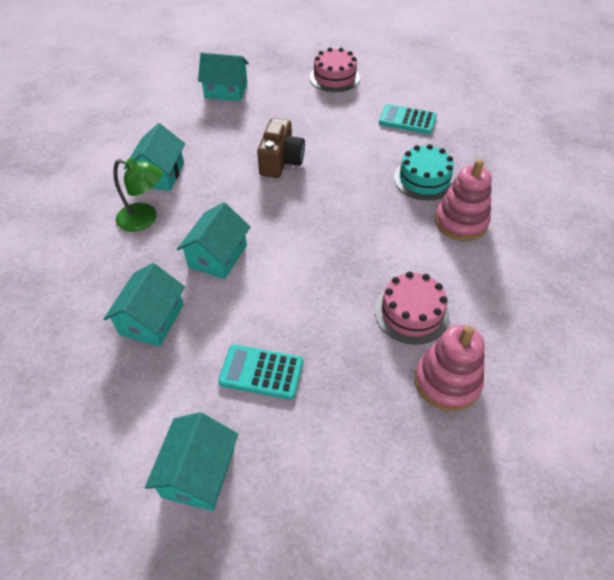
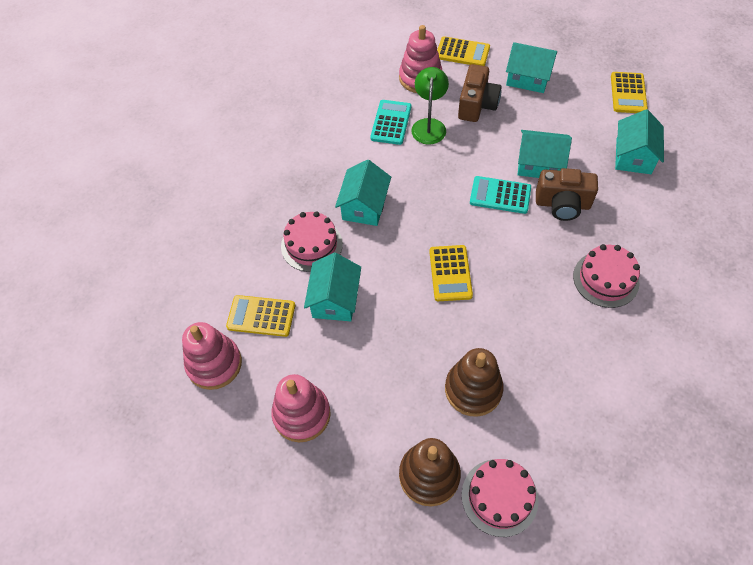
brown camera: [257,118,305,178] = 1 -> [458,64,502,122] [536,168,598,221] = 2
brown stacking toy: none = 0 -> [399,438,461,506] [445,348,504,417] = 2
pink cake: [310,47,360,92] [375,271,449,345] = 2 -> [281,211,343,272] [462,459,539,537] [573,244,640,308] = 3
pink stacking toy: [415,325,485,411] [435,159,492,241] = 2 -> [182,322,242,390] [271,374,331,442] [399,25,442,93] = 3
turquoise cake: [394,144,455,200] = 1 -> none = 0
yellow calculator: none = 0 -> [226,295,295,337] [429,245,473,301] [437,36,490,66] [611,72,648,113] = 4

